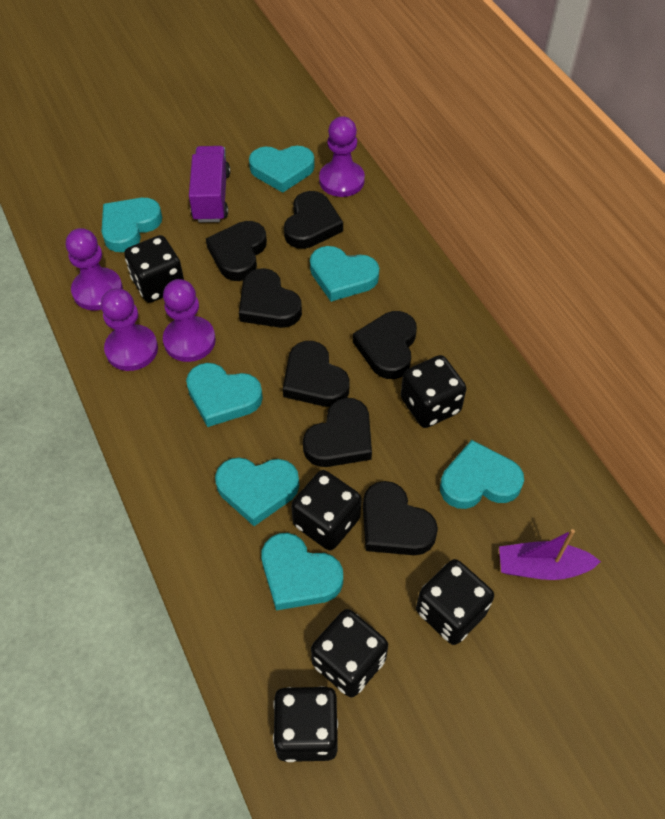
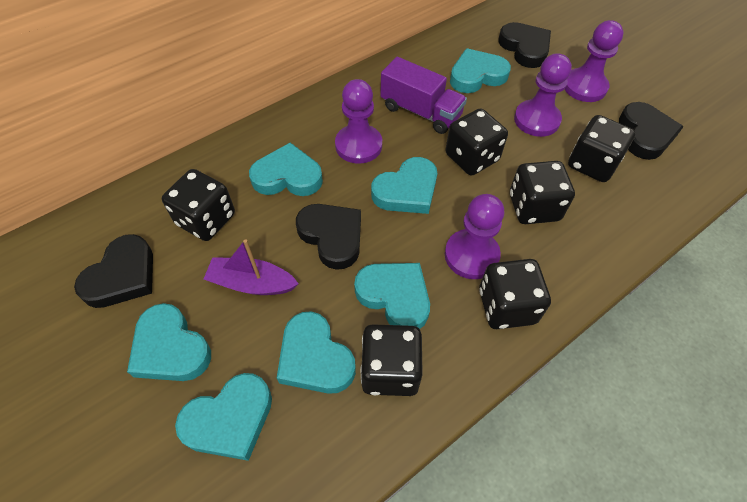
black heart: [206,221,267,281] [239,268,302,328] [283,341,350,407] [284,191,343,249] [303,398,372,467] [353,311,417,379] [363,481,438,555] = 7 -> [74,234,153,308] [296,204,361,270] [498,22,551,68] [619,102,684,160] = 4

